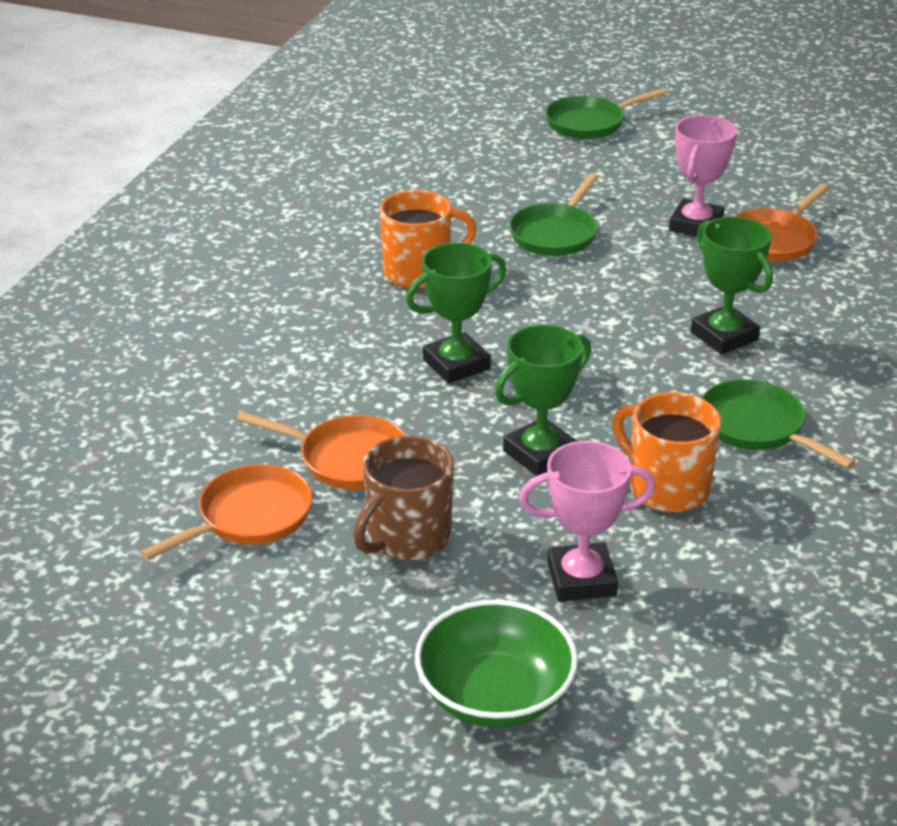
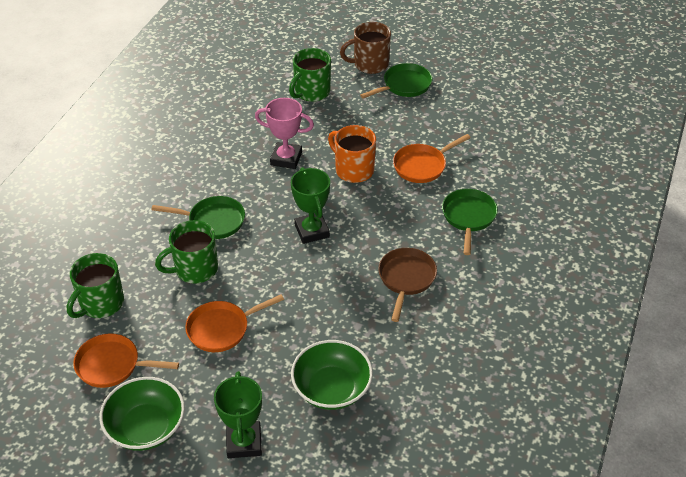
brown pan: none = 0 -> [378,248,437,322] = 1
green bowl: [415,600,578,728] = 1 -> [99,377,185,451] [291,340,373,410] = 2
green mug: none = 0 -> [67,253,124,318] [155,220,218,284] [289,48,331,102] = 3
green trophy: [406,242,506,384] [495,324,591,476] [691,216,773,354] = 3 -> [214,371,262,458] [291,167,330,244] = 2
orange mug: [380,190,477,288] [613,392,721,512] = 2 -> [328,125,376,183] = 1
pink trophy: [519,441,655,602] [669,115,737,237] = 2 -> [255,98,314,169] = 1

